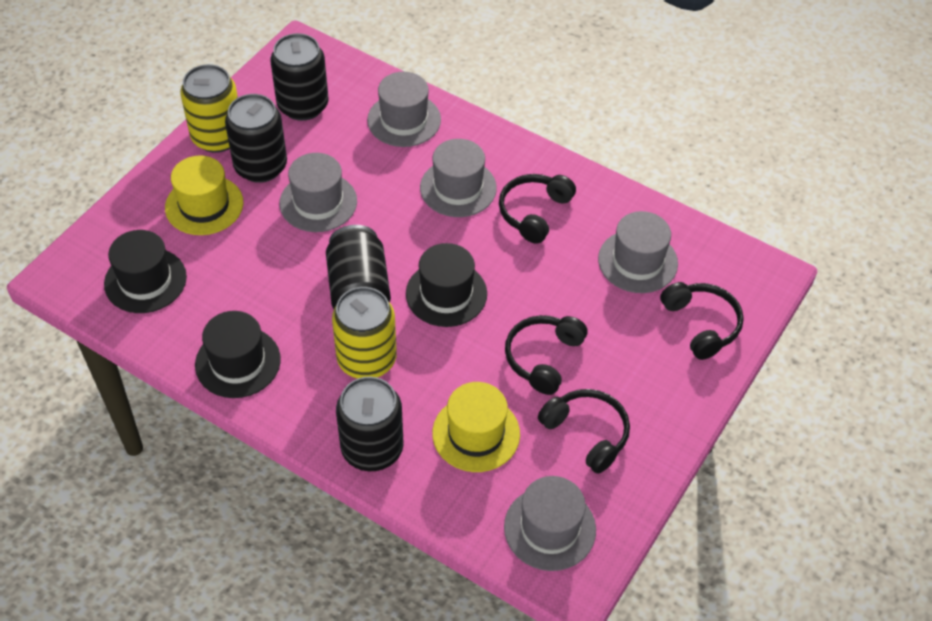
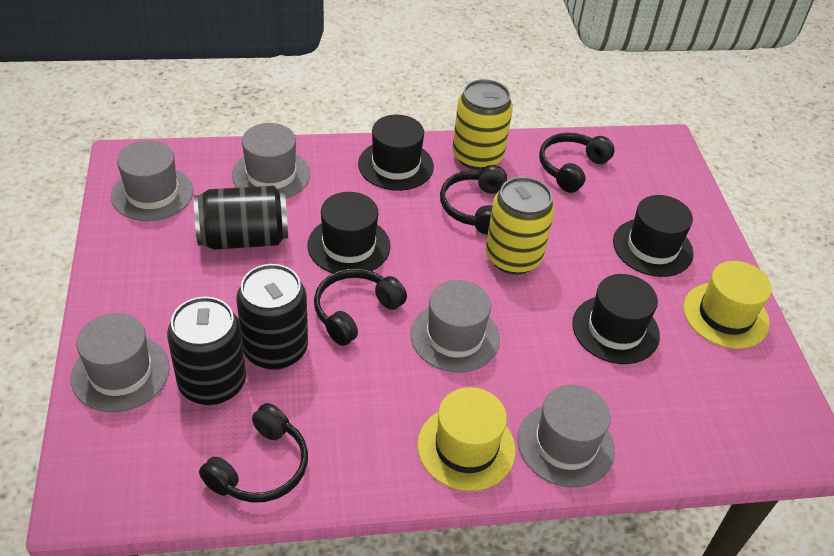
black can: [225,94,287,183] [271,33,328,121] [326,225,391,309] [336,376,404,471] = 4 -> [167,297,246,405] [194,186,288,250] [236,264,308,370] = 3
black hat: [104,230,187,313] [195,311,281,398] [406,243,487,327] = 3 -> [307,192,390,273] [358,115,434,191] [572,274,660,364] [613,195,694,277] = 4

